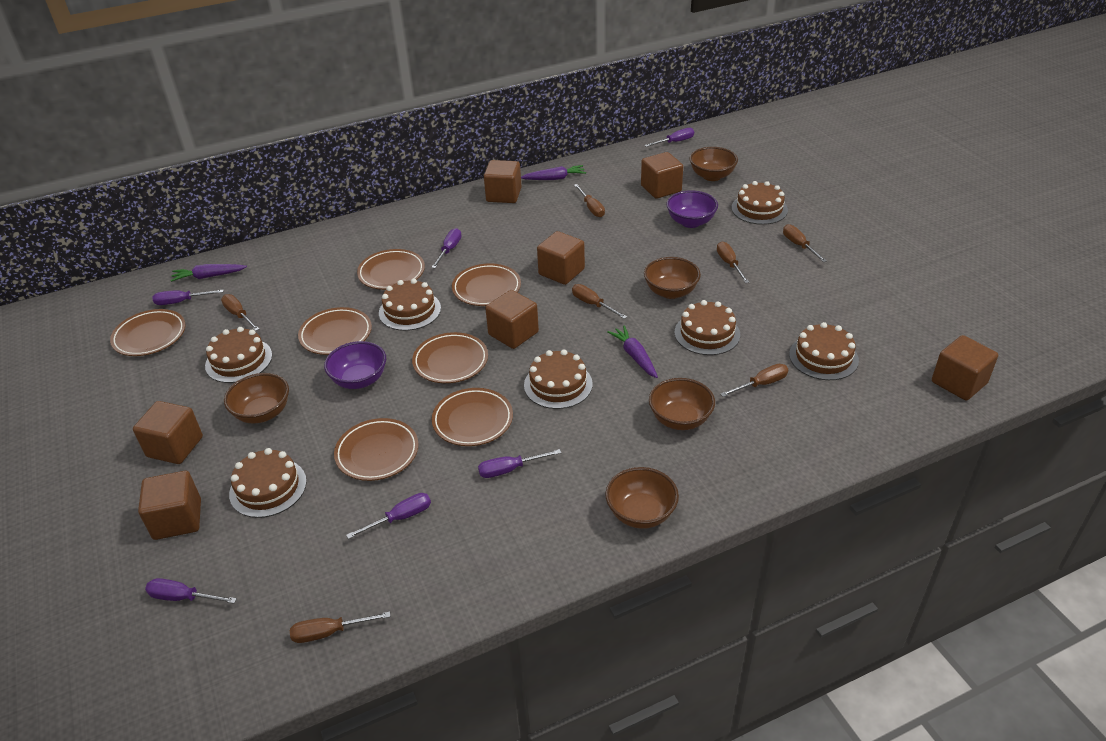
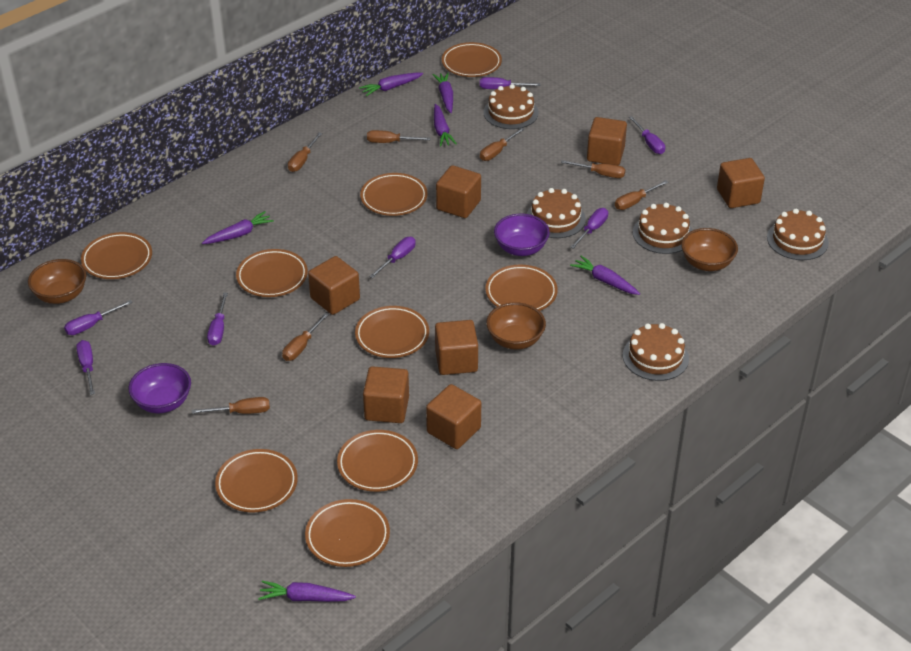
brown bowl: [224,373,289,423] [605,467,679,529] [644,257,701,299] [649,378,715,430] [690,147,738,181] = 5 -> [28,259,86,304] [486,302,546,350] [681,228,738,271] = 3
brown cake: [205,327,272,383] [229,448,307,518] [379,279,441,331] [524,349,593,409] [675,300,740,355] [732,181,788,225] [789,322,859,380] = 7 -> [483,84,539,129] [527,188,586,238] [623,323,689,381] [633,203,693,254] [767,209,829,260] = 5
brown plate: [110,309,186,356] [298,307,372,355] [334,418,418,481] [357,249,425,290] [412,332,488,383] [432,388,513,446] [452,263,521,306] = 7 -> [81,232,152,279] [215,449,298,513] [236,249,308,297] [305,499,390,567] [337,430,418,492] [355,306,429,358] [360,173,428,216] [442,42,502,77] [485,265,558,311] = 9
purple carrot: [170,264,247,282] [521,165,586,180] [607,325,658,378] = 3 -> [202,211,274,244] [258,581,356,602] [359,73,423,96] [432,73,453,113] [434,104,457,147] [570,256,640,295] = 6
purple screwdriver: [145,578,237,604] [153,289,224,305] [346,493,431,539] [431,228,461,268] [478,449,561,478] [644,128,694,147] = 6 -> [64,300,133,335] [76,340,95,395] [207,293,228,346] [369,237,415,278] [480,77,541,89] [570,208,608,249] [629,116,665,154] = 7

